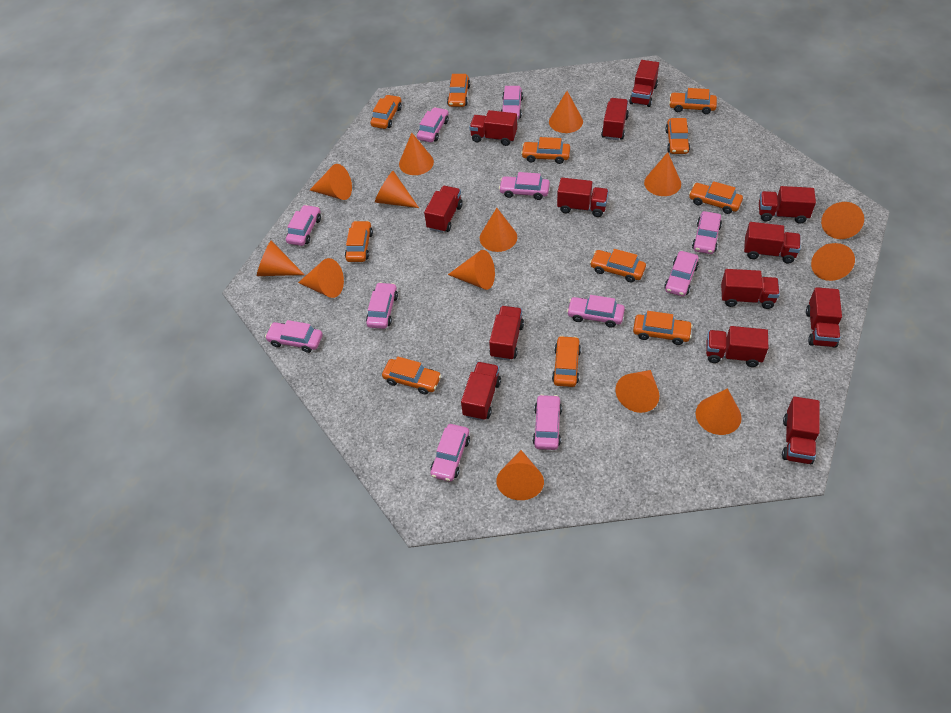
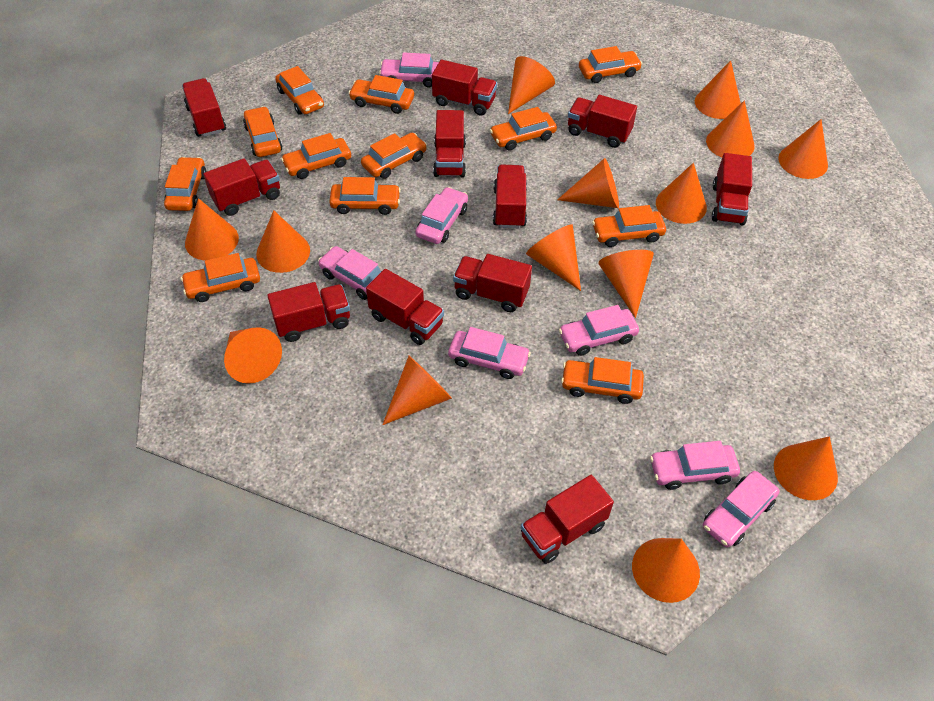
orange car: [345,221,373,262] [370,95,402,129] [382,357,441,395] [447,74,470,107] [521,137,570,164] [552,336,581,387] [590,249,646,282] [633,311,693,345] [665,118,690,154] [669,88,717,114] [689,181,743,214] = 11 -> [164,157,207,211] [181,253,260,302] [243,106,282,157] [275,66,324,115] [281,133,351,179] [329,177,401,215] [349,75,414,114] [361,133,427,179] [490,107,557,151] [561,357,644,404] [579,46,642,83] [592,205,666,247] = 12
pink car: [265,320,323,353] [286,205,321,246] [366,282,398,329] [417,107,449,142] [430,424,470,482] [499,172,550,200] [501,86,523,119] [533,394,562,450] [567,295,625,328] [664,251,699,296] [692,211,722,254] = 11 -> [318,246,382,300] [379,52,439,88] [415,187,468,244] [448,327,531,379] [559,305,639,356] [650,441,740,490] [703,471,779,547] = 7
red truck: [424,186,462,233] [461,362,501,421] [469,110,517,146] [489,306,524,361] [557,178,609,217] [601,98,629,140] [629,60,659,107] [706,326,768,367] [721,269,780,309] [744,222,801,264] [759,186,816,224] [782,397,820,464] [806,287,842,348] = 13 -> [182,78,226,137] [203,158,280,216] [267,282,350,342] [366,269,444,345] [432,60,497,116] [433,110,466,177] [453,254,532,312] [493,165,527,228] [521,475,614,564] [568,95,637,148] [712,153,752,225] = 11

